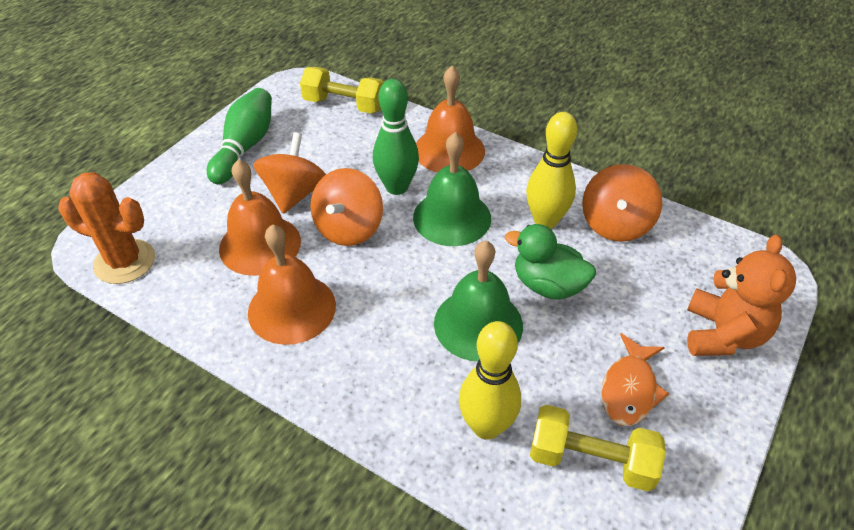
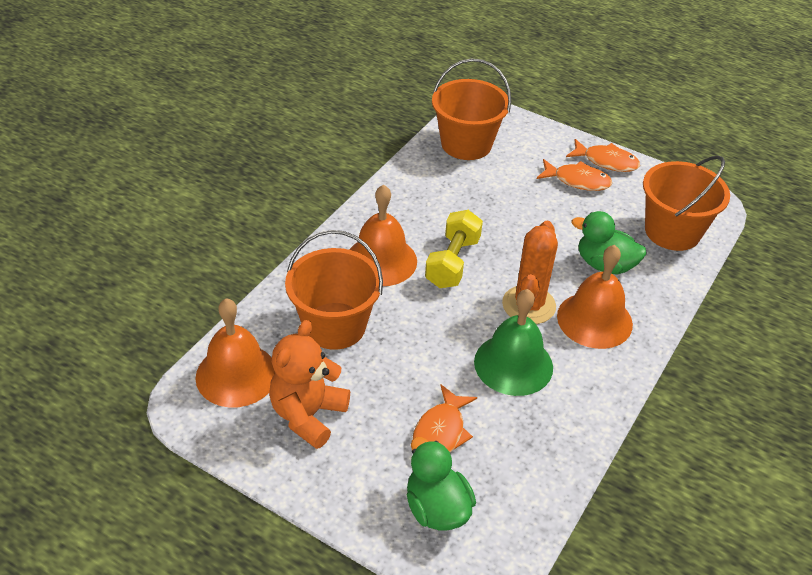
green bell: [413,132,491,246] [434,241,523,361] = 2 -> [474,289,553,396] = 1
green bowling pin: [207,88,272,184] [373,79,419,195] = 2 -> none = 0
green duck: [505,224,596,299] = 1 -> [407,437,476,530] [572,211,646,275] = 2
orange bucket: none = 0 -> [285,230,383,350] [432,59,511,160] [643,156,730,251] = 3
orange fish: [601,333,669,426] = 1 -> [412,384,477,452] [537,159,612,191] [566,139,640,172] = 3
orange spinning top: [254,132,326,214] [310,168,383,246] [582,164,662,242] = 3 -> none = 0
yellow bowling pin: [459,321,521,440] [526,112,578,229] = 2 -> none = 0
yellow dumbbell: [300,67,384,114] [530,405,666,491] = 2 -> [425,210,483,288] = 1

